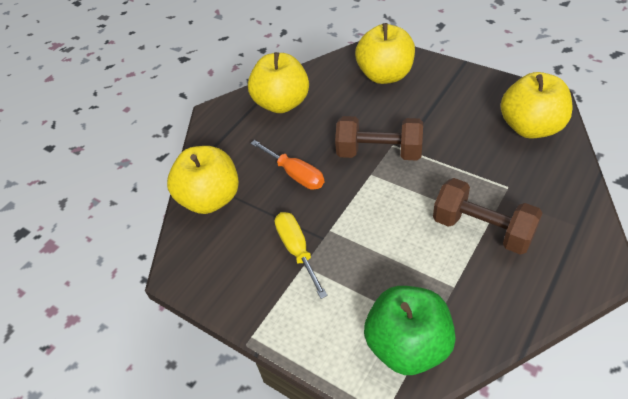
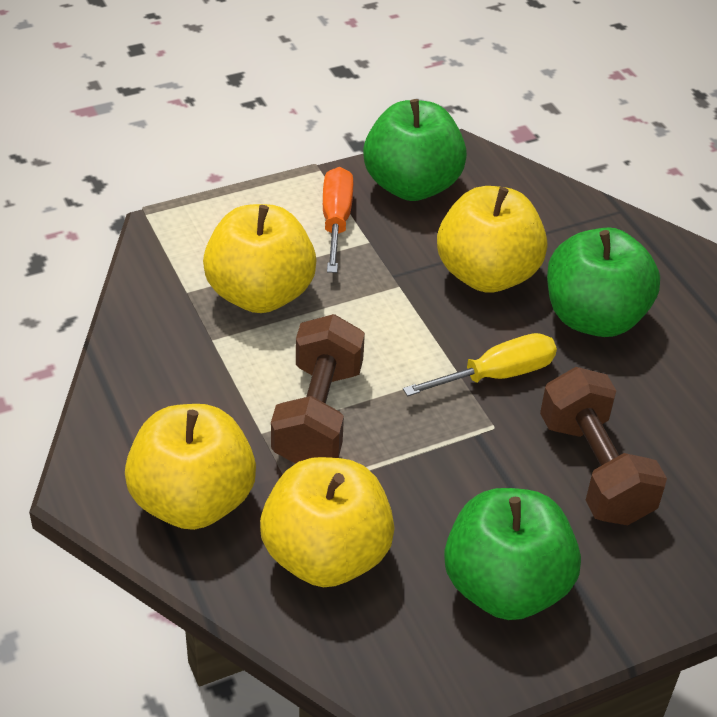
green apple: [364,286,456,375] = 1 -> [363,99,467,201] [444,488,581,620] [547,227,660,337] = 3

